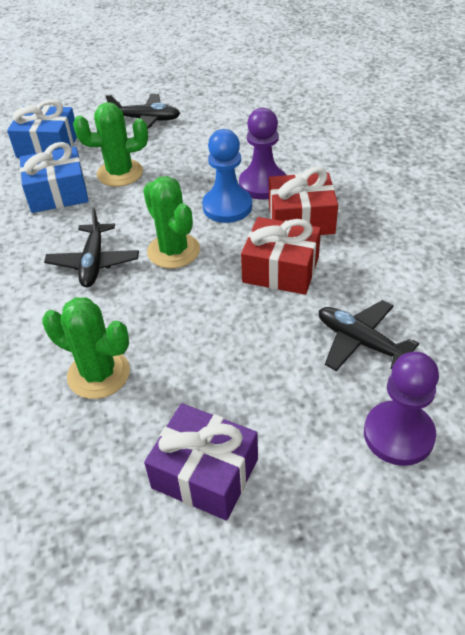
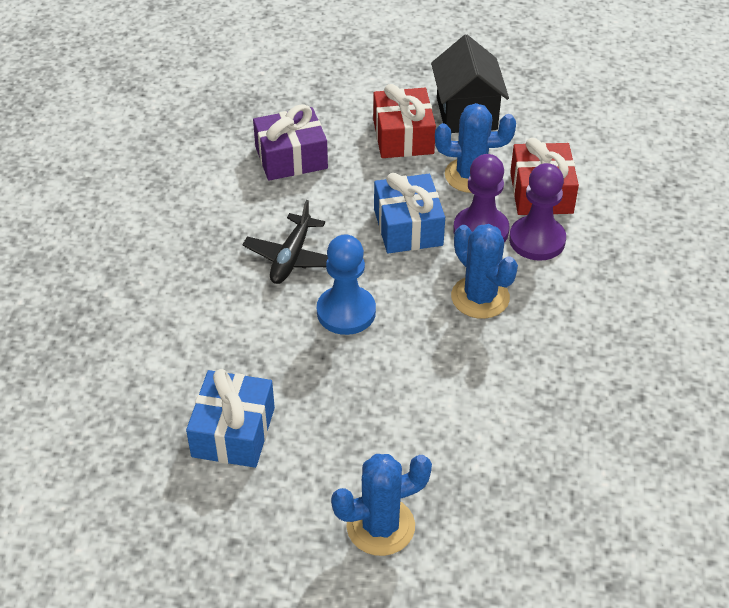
black house: none = 0 -> [431,35,509,133] = 1
black plane: [44,207,139,287] [106,94,180,133] [319,300,419,371] = 3 -> [243,200,328,284] = 1
blue cactus: none = 0 -> [331,454,432,556] [435,103,516,193] [451,224,518,319] = 3
green cactus: [42,297,130,399] [73,102,148,187] [143,176,200,268] = 3 -> none = 0

